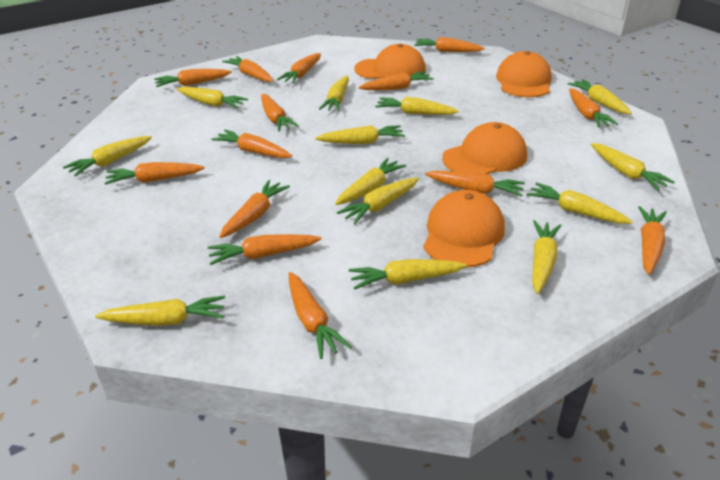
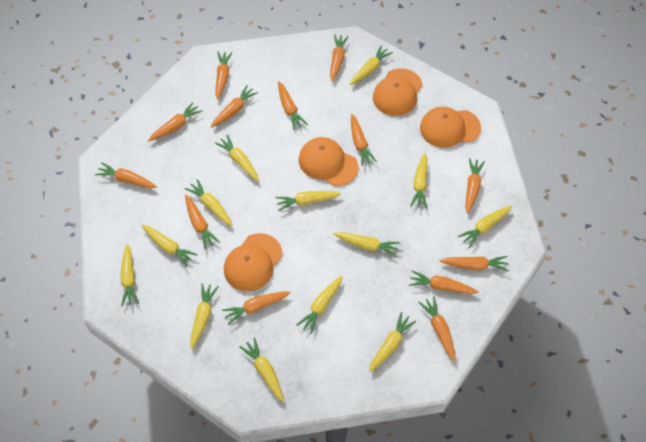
orange carrot: [105,162,205,185] [154,69,232,87] [208,234,322,265] [212,130,292,158] [219,180,290,238] [222,56,273,82] [261,94,299,132] [277,53,321,83] [289,272,352,359] [359,71,434,90] [414,37,485,52] [425,171,525,197] [569,88,618,127] [638,206,667,275] = 14 -> [95,162,157,188] [148,102,202,141] [185,195,220,250] [211,85,258,128] [215,52,232,100] [222,291,291,325] [278,81,308,130] [330,34,349,81] [351,114,377,166] [409,270,479,294] [419,296,456,362] [439,256,509,271] [465,158,485,214] = 13

